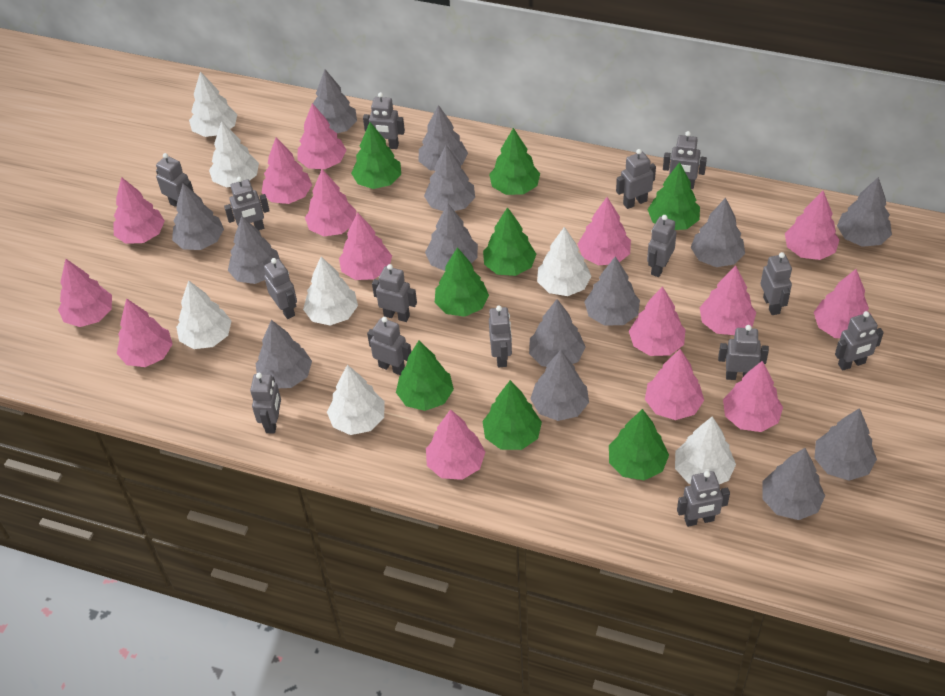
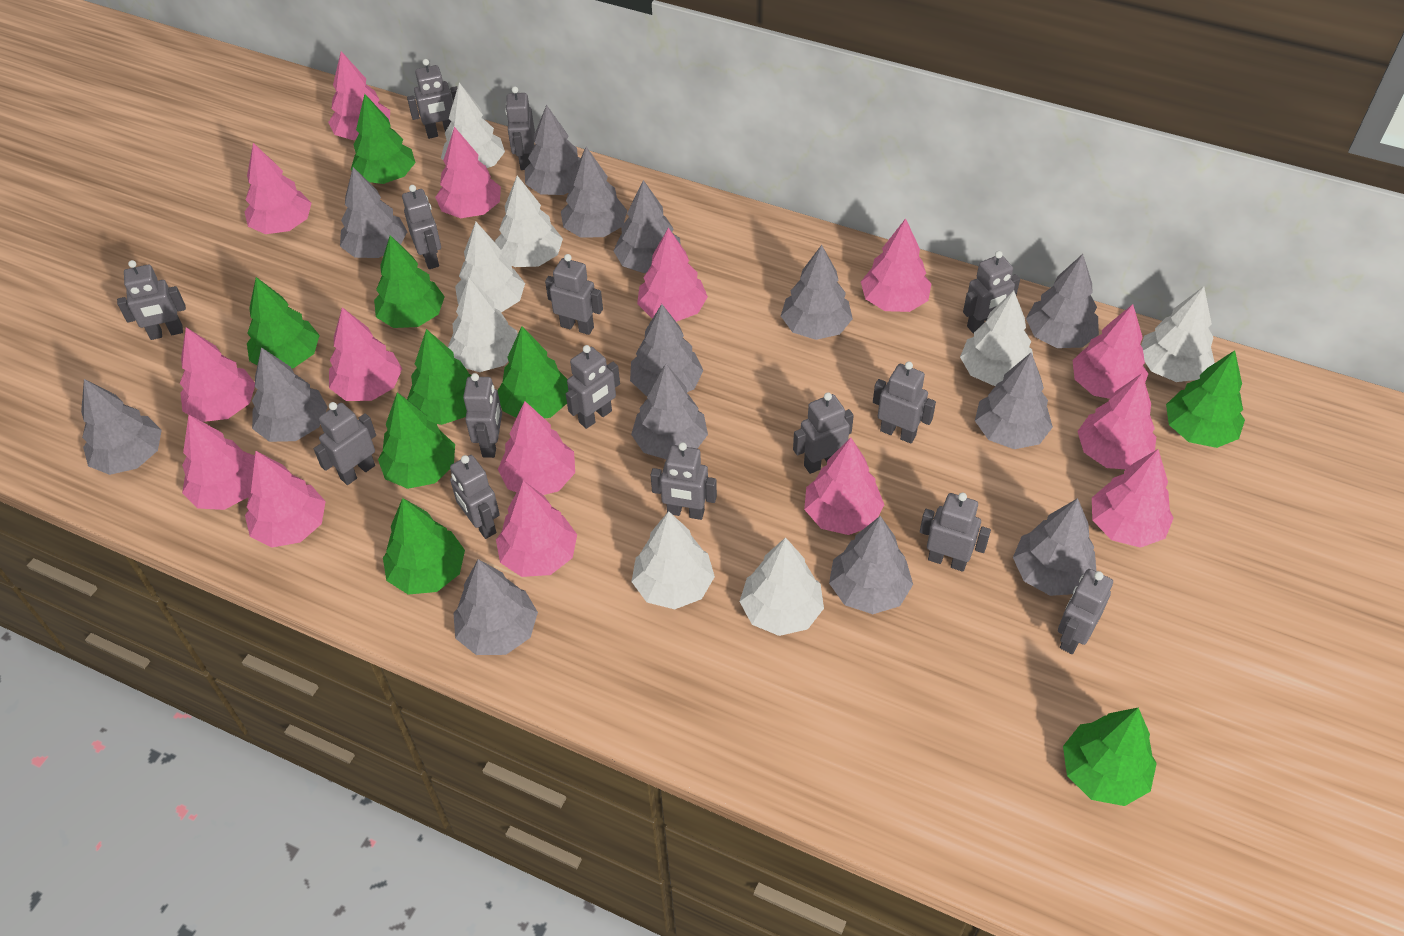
green tree: [351,122,401,189] [396,341,454,411] [435,247,489,317] [482,380,542,450] [483,207,536,276] [489,128,540,195] [609,409,669,480] [648,162,700,230] = 8 -> [247,277,320,368] [351,94,416,184] [374,235,445,328] [378,392,455,489] [383,498,465,595] [407,329,471,425] [497,326,568,419] [1063,708,1157,806] [1166,350,1245,448] = 9
white tree: [176,280,232,349] [189,71,237,137] [209,121,259,187] [303,257,358,326] [327,365,385,435] [537,227,591,296] [675,416,736,484] = 7 -> [441,83,505,168] [448,278,518,372] [455,222,525,312] [495,176,563,267] [631,511,715,609] [739,537,824,636] [960,291,1033,386] [1141,286,1215,382] = 8

